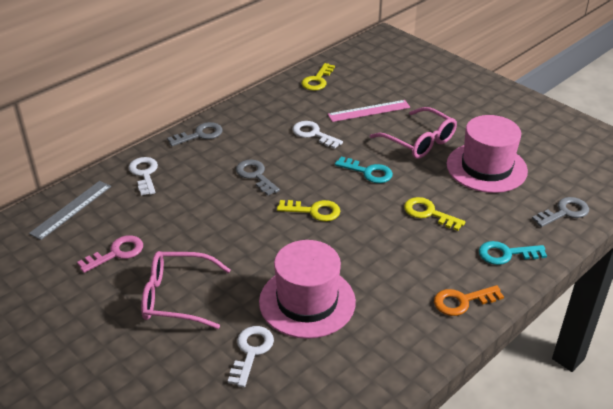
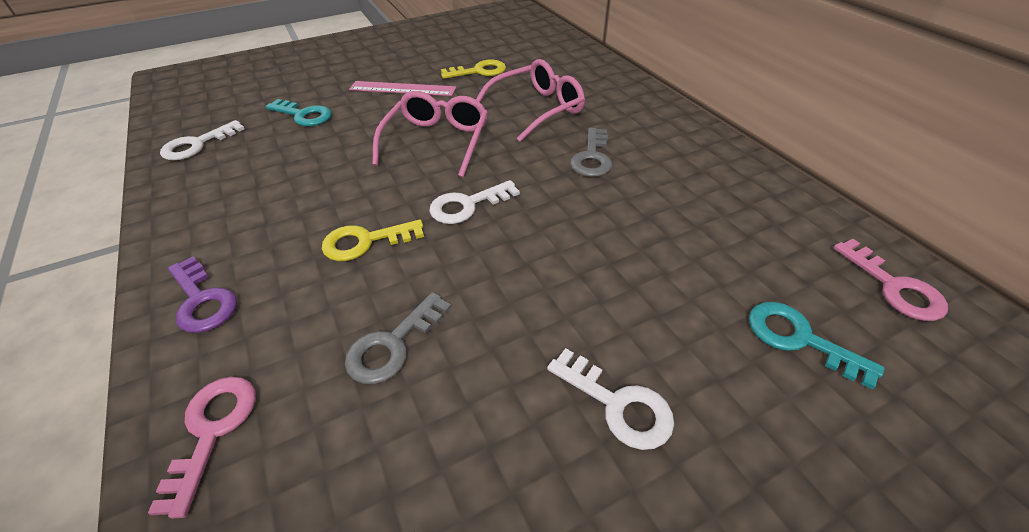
grey key: [167,122,222,146] [236,160,280,196] [532,197,589,227] = 3 -> [345,292,452,384] [570,128,612,177] = 2
grey ruler: [29,181,111,240] = 1 -> none = 0
orange key: [434,285,504,316] = 1 -> none = 0
pink hat: [259,240,356,339] [447,115,528,193] = 2 -> none = 0
pink key: [77,235,143,273] = 1 -> [148,377,256,519] [833,239,948,321] = 2
purple key: none = 0 -> [168,256,237,333] = 1
yellow key: [277,200,340,222] [301,63,335,91] [404,197,465,231] = 3 -> [322,219,424,261] [441,59,506,79] = 2

